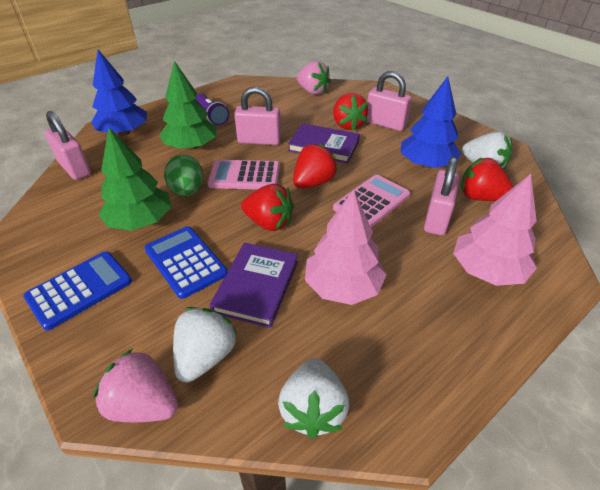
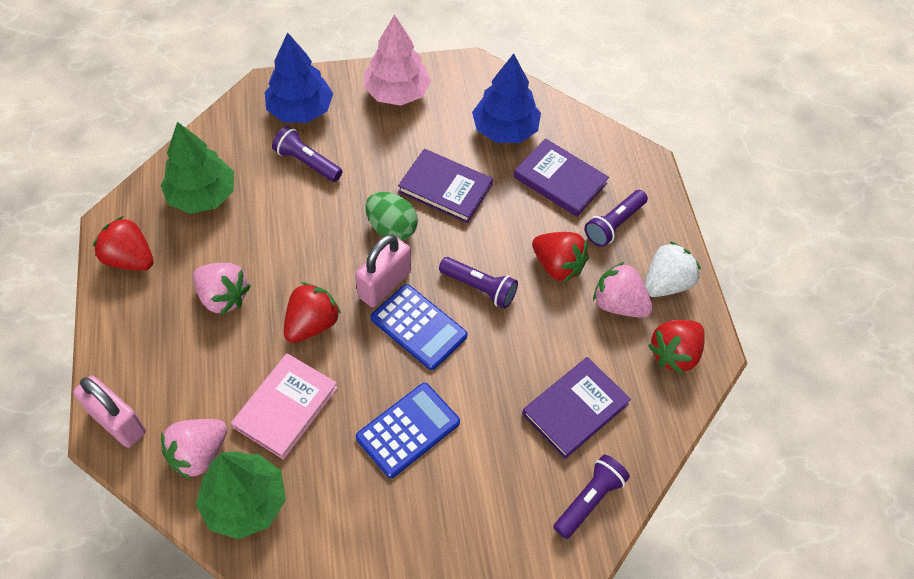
pink book: none = 0 -> [231,353,338,460] = 1
pink calculator: [207,160,280,190] [333,175,410,228] = 2 -> none = 0
pink padlock: [45,111,91,180] [234,86,281,145] [366,71,412,131] [424,157,460,236] = 4 -> [73,376,146,448] [355,234,411,307] = 2
pink strawberry: [93,349,178,422] [297,61,331,95] = 2 -> [161,419,227,479] [193,263,251,315] [593,262,653,318] = 3
pink tree: [305,189,387,305] [453,174,537,286] = 2 -> [364,14,431,106] = 1
purple book: [209,243,298,328] [288,123,360,163] = 2 -> [398,149,493,223] [514,138,609,217] [522,357,631,459] = 3
purple flashlight: [196,93,229,125] = 1 -> [272,126,342,182] [439,257,518,309] [553,454,630,539] [585,190,648,247] = 4
white strawberry: [173,307,238,382] [278,358,349,439] [462,131,512,170] = 3 -> [644,241,701,297] = 1

